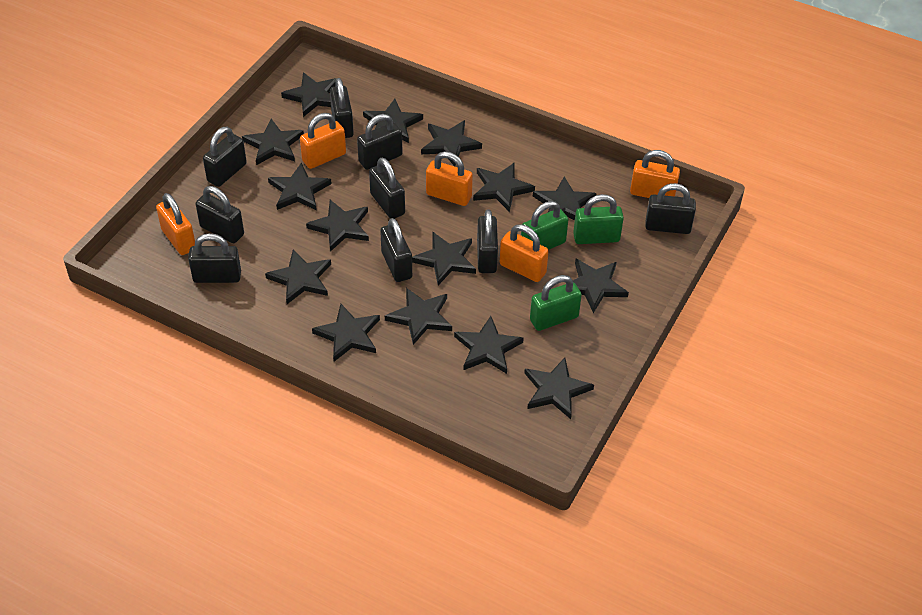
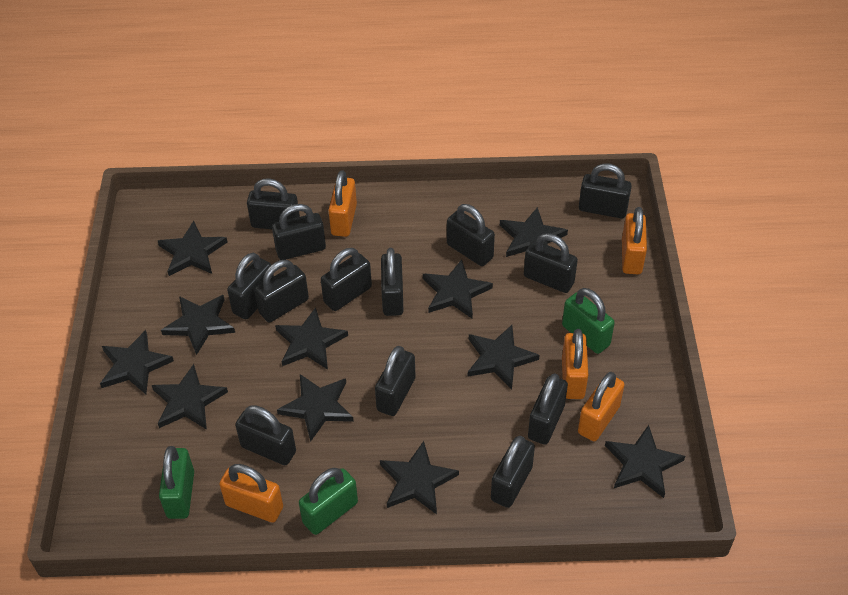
black padlock: [188,233,241,283] [196,186,244,243] [203,127,247,187] [330,78,354,138] [357,114,403,170] [369,158,405,219] [380,218,412,282] [477,209,498,273] [645,183,696,234] = 9 -> [227,253,274,319] [235,405,296,465] [247,178,300,229] [254,260,309,322] [272,204,326,260] [321,248,372,311] [375,346,416,416] [381,248,403,316] [447,204,495,266] [491,436,535,508] [524,233,578,293] [528,373,568,445] [579,163,632,219] = 13
black star: [242,119,304,165] [265,249,331,304] [268,162,332,211] [281,72,337,117] [306,200,369,252] [312,304,380,362] [363,99,423,143] [385,288,452,345] [412,232,476,285] [421,120,482,166] [454,316,524,374] [473,163,535,212] [524,358,594,419] [533,176,597,220] [573,259,629,313] = 15 -> [100,330,174,394] [152,364,228,430] [158,221,228,276] [161,295,235,355] [275,307,348,370] [277,374,354,442] [380,441,459,515] [423,260,493,319] [468,325,539,390] [500,207,568,257] [605,425,685,498] = 11

